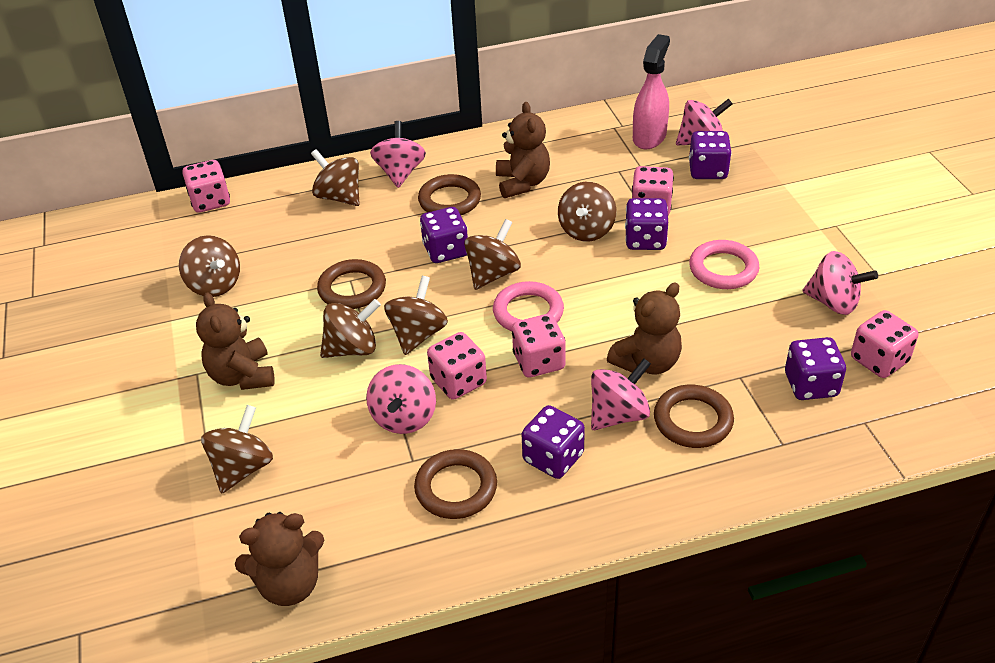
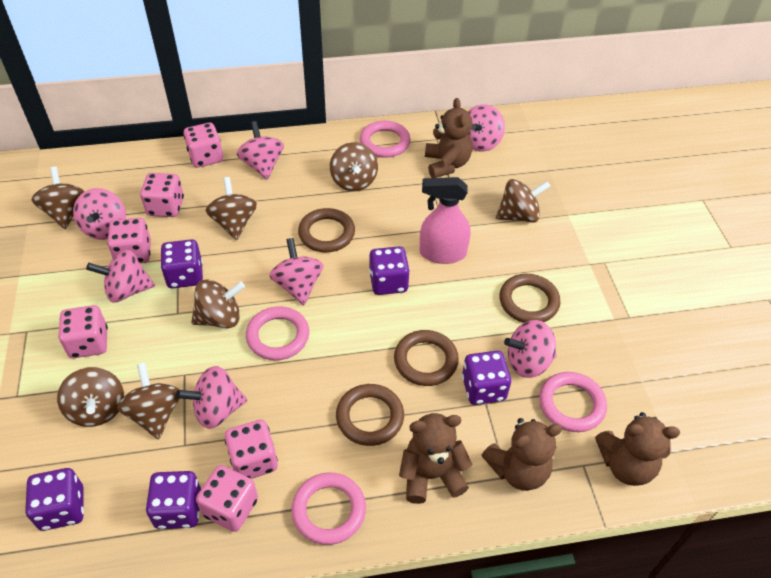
pink dice: [182,160,230,213] [427,332,487,400] [512,314,566,378] [632,166,674,216] [851,310,918,378] = 5 -> [58,305,108,358] [107,218,151,263] [140,173,184,217] [184,123,223,168] [196,465,258,532] [225,420,278,479] = 6
pink ring: [493,281,564,331] [689,240,760,289] = 2 -> [246,306,309,360] [291,473,366,545] [360,121,411,158] [539,372,607,432] = 4
pink spinning top: [366,364,436,434] [370,121,426,188] [591,358,651,430] [676,98,733,146] [802,251,878,315] = 5 -> [73,188,126,240] [86,249,155,303] [176,366,247,429] [237,121,284,180] [269,238,323,305] [468,104,505,152] [504,320,557,378] = 7

